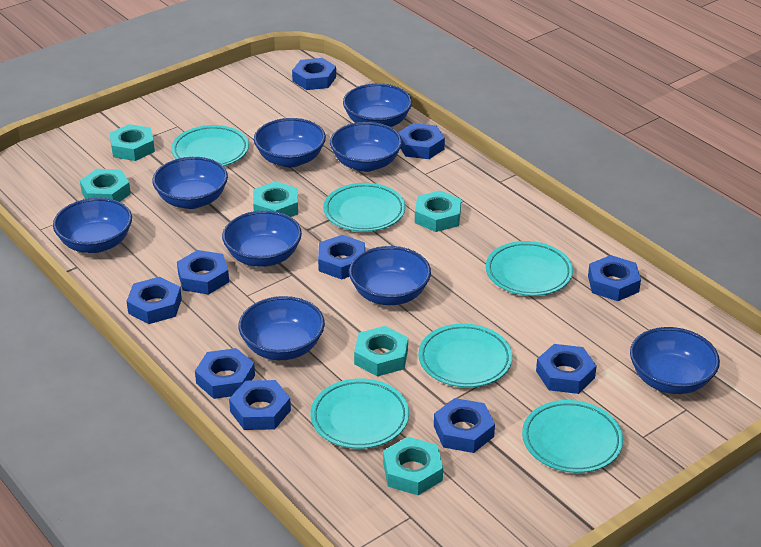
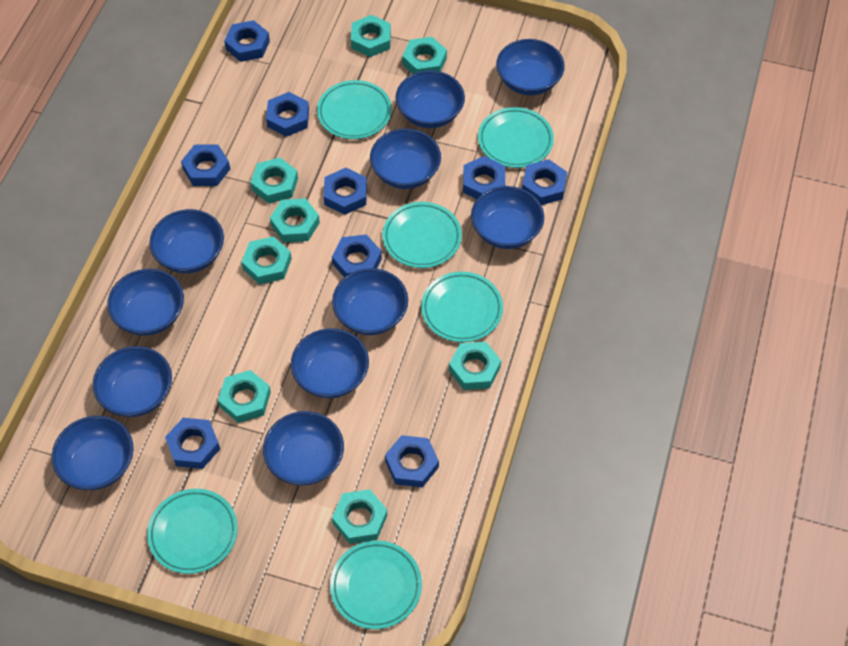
blue bowl: [53,198,132,253] [152,157,228,209] [222,210,302,267] [239,296,325,360] [254,118,326,167] [330,122,402,172] [343,83,412,127] [349,246,431,305] [630,327,720,394] = 9 -> [52,416,134,490] [93,346,172,417] [107,269,184,336] [149,209,224,273] [263,411,344,485] [291,328,369,398] [332,268,408,335] [370,129,441,189] [395,70,465,128] [471,186,544,249] [496,39,565,95] = 11
blue nut: [126,277,182,324] [177,250,229,295] [195,348,255,399] [229,380,291,430] [292,58,336,90] [318,235,365,279] [398,123,445,159] [434,398,495,453] [536,344,597,394] [588,255,641,301] = 10 -> [165,418,220,469] [181,144,230,186] [224,20,270,62] [266,92,309,137] [324,168,367,215] [332,234,382,277] [385,435,439,487] [463,156,505,199] [522,159,567,205] = 9
turquoise nut: [80,169,131,202] [109,124,155,161] [253,181,298,217] [354,326,408,377] [383,437,443,495] [415,190,461,232] = 6 -> [218,370,271,423] [242,236,292,284] [251,158,298,204] [270,198,320,243] [332,489,388,544] [351,15,391,57] [402,37,447,74] [449,342,501,390] = 8

